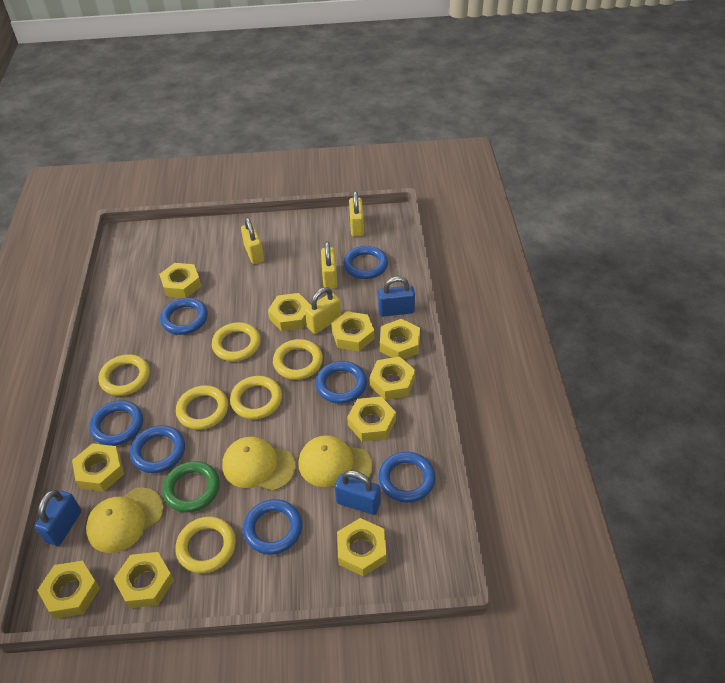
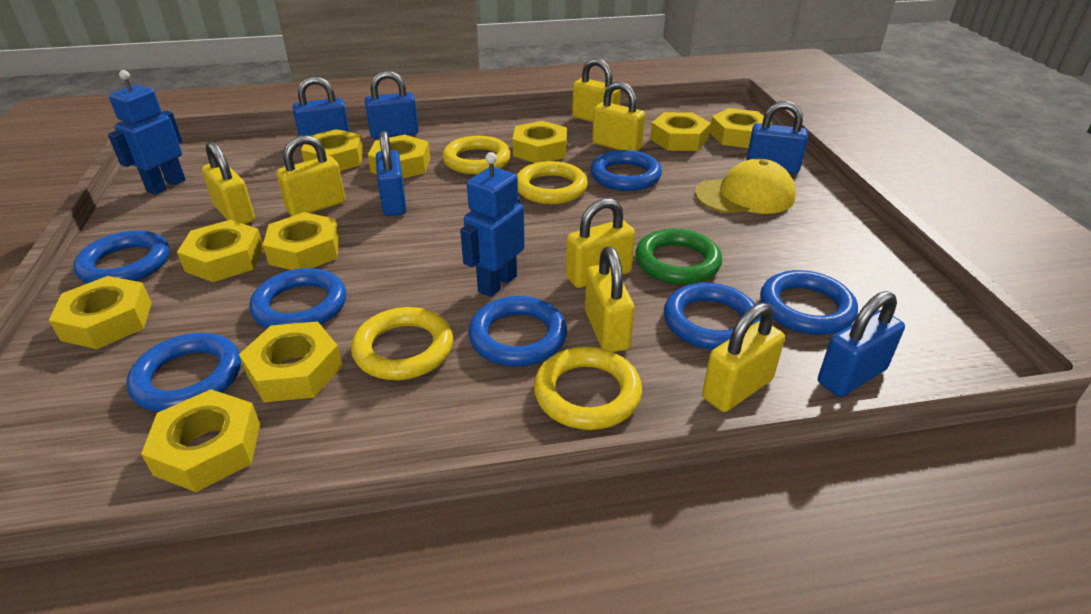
blue padlock: [35,490,81,546] [335,470,381,515] [378,276,415,317] = 3 -> [293,76,350,145] [365,71,419,138] [376,131,406,216] [746,101,808,174] [818,291,905,397] = 5
blue robot: none = 0 -> [108,70,186,195] [460,152,525,297] = 2
yellow cap: [86,487,164,553] [222,437,296,491] [298,435,373,487] = 3 -> [695,159,796,214] = 1
yellow padlock: [241,218,264,264] [305,287,341,334] [321,241,338,289] [349,191,364,237] = 4 -> [202,141,255,224] [276,135,345,216] [566,198,635,288] [572,58,621,122] [585,246,635,352] [592,82,645,151] [702,303,785,412] = 7
yellow ring: [99,354,150,396] [175,517,236,573] [176,385,228,430] [212,322,261,361] [230,376,282,419] [273,339,323,380] = 6 -> [351,307,453,380] [442,136,511,174] [517,161,588,204] [534,347,642,430] = 4

